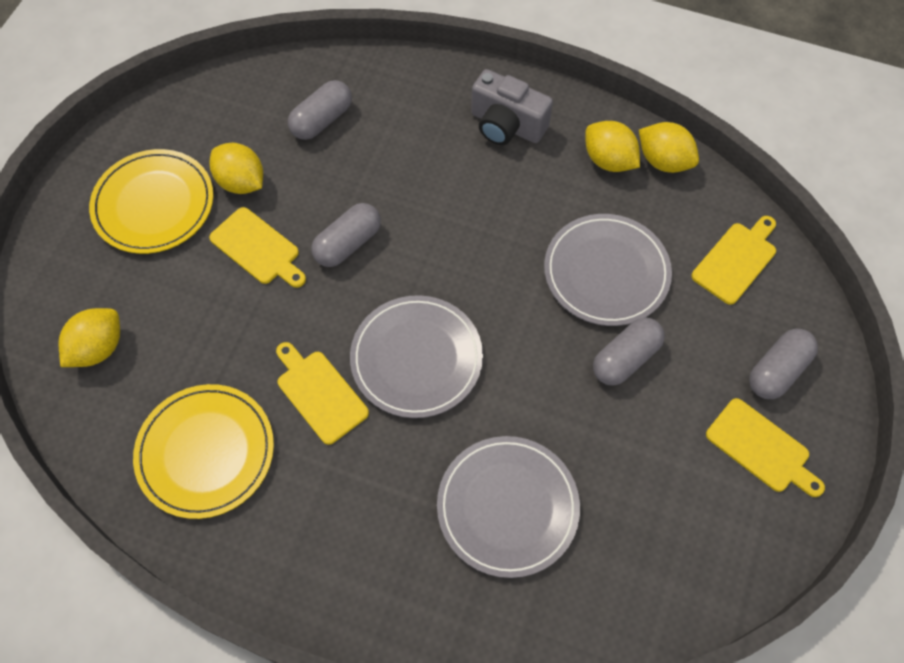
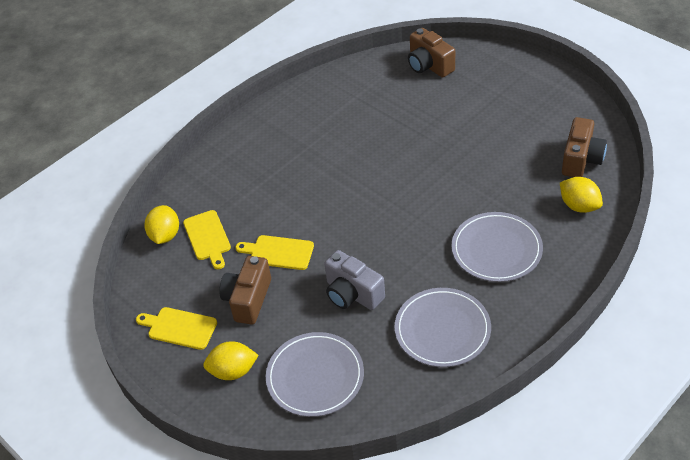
brown camera: none = 0 -> [219,256,271,325] [408,28,455,78] [562,117,607,177] = 3
grey capsule: [288,80,352,140] [311,203,381,267] [593,317,665,385] [749,329,818,399] = 4 -> none = 0
yellow cutting board: [209,207,306,288] [276,342,369,445] [691,216,776,305] [706,398,825,497] = 4 -> [136,307,217,350] [183,210,231,269] [235,235,314,270] = 3
yellow lemon: [59,308,120,367] [210,143,263,194] [585,121,640,172] [639,122,699,173] = 4 -> [144,205,179,244] [203,341,259,380] [560,177,603,213] = 3
yellow plate: [89,149,213,254] [133,384,274,519] = 2 -> none = 0

